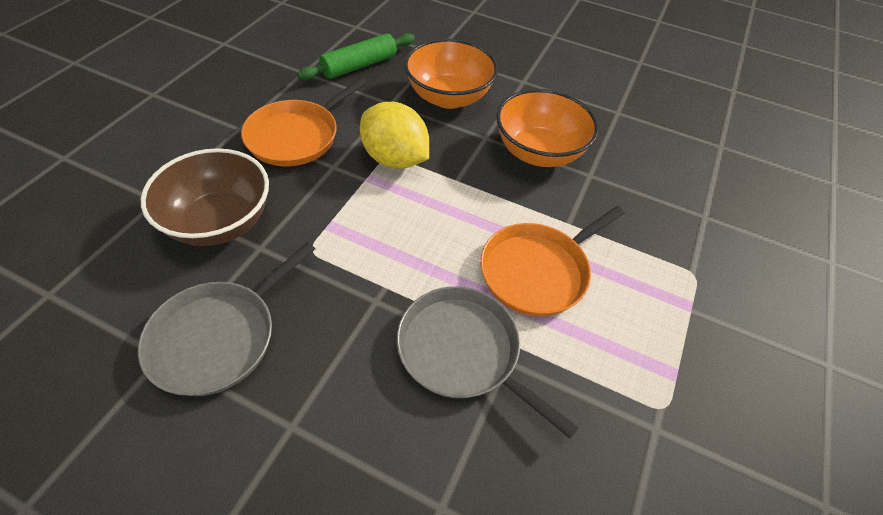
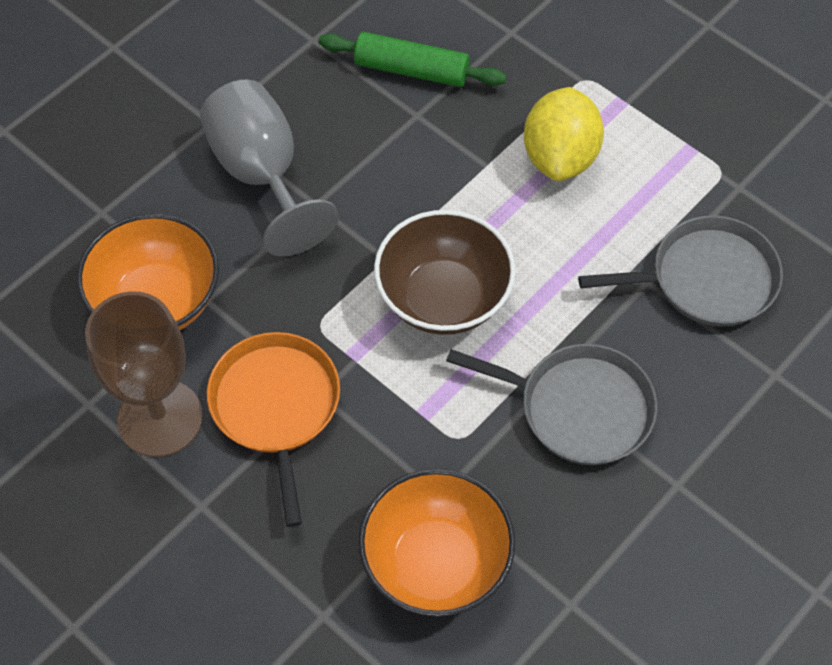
brown goblet: none = 0 -> [85,291,203,457] = 1
grey goblet: none = 0 -> [200,79,339,256] = 1
orange pan: [241,78,367,166] [480,206,625,316] = 2 -> [207,332,340,527] = 1

